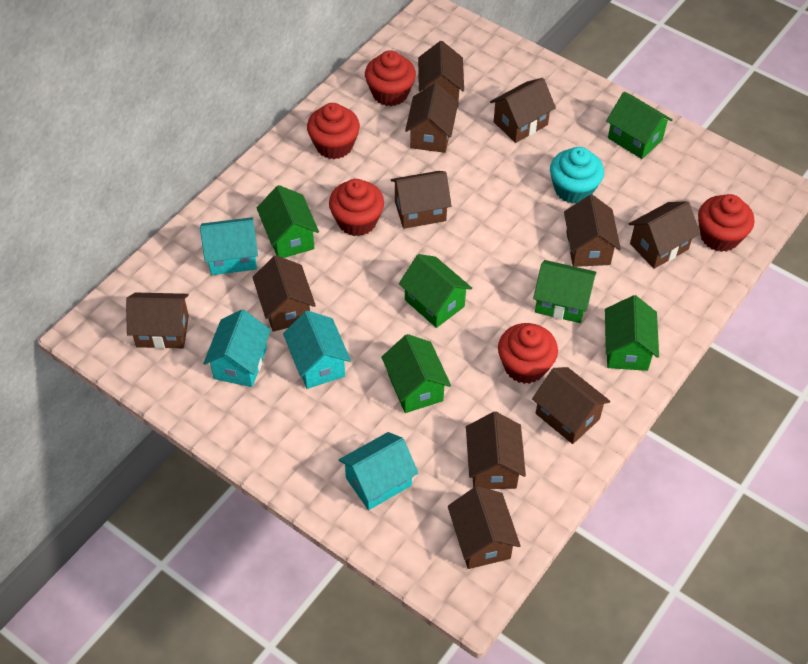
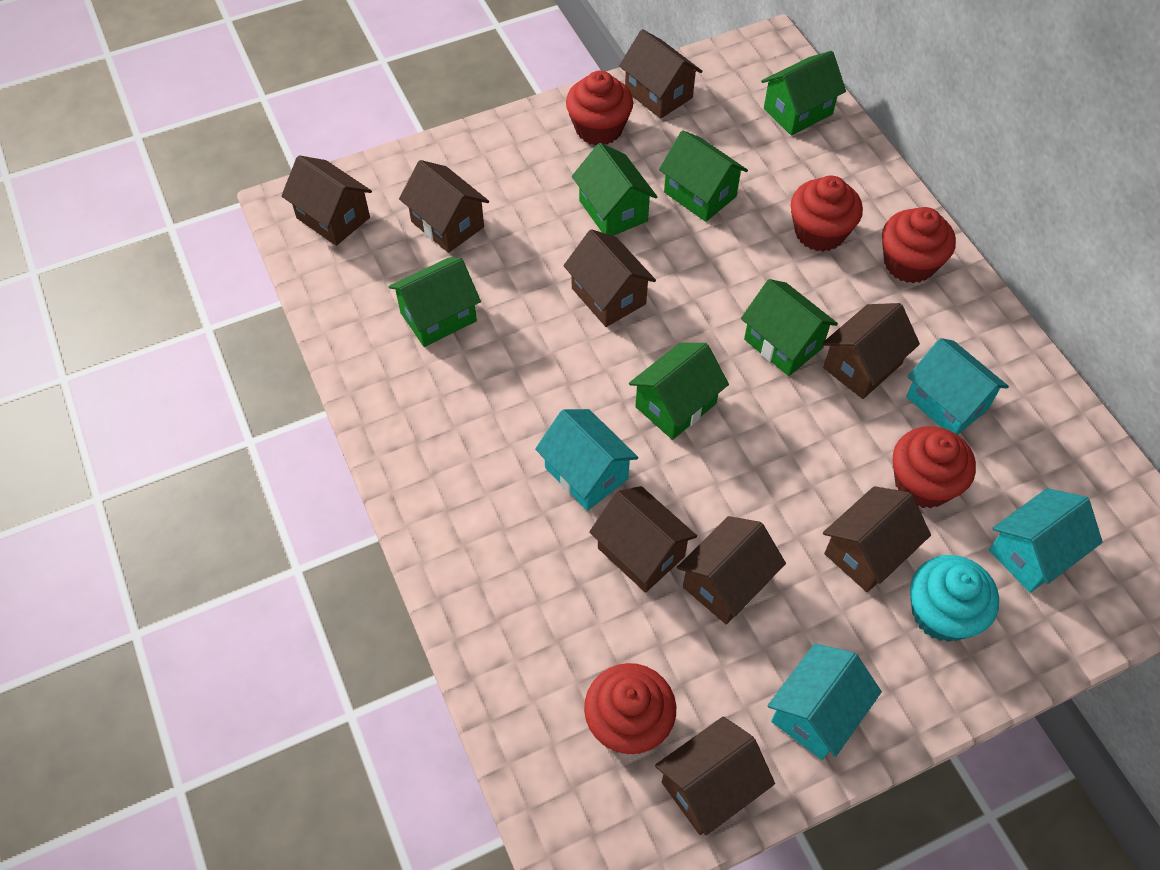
brown house: [126,293,189,349] [252,255,316,332] [391,171,452,229] [405,83,458,153] [418,41,464,108] [448,486,521,569] [466,412,526,489] [490,78,556,143] [532,367,611,444] [564,195,621,267] [629,201,700,269] = 11 -> [281,155,372,246] [399,160,489,253] [563,229,656,327] [589,486,697,593] [619,29,703,119] [655,716,775,835] [677,516,786,624] [822,303,920,399] [823,486,931,592] = 9

